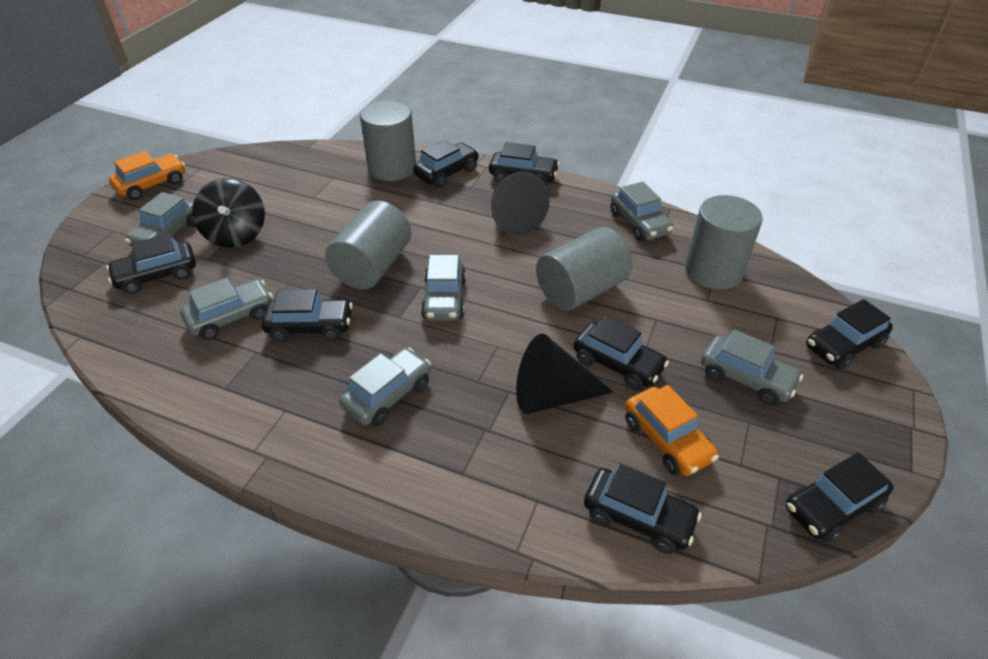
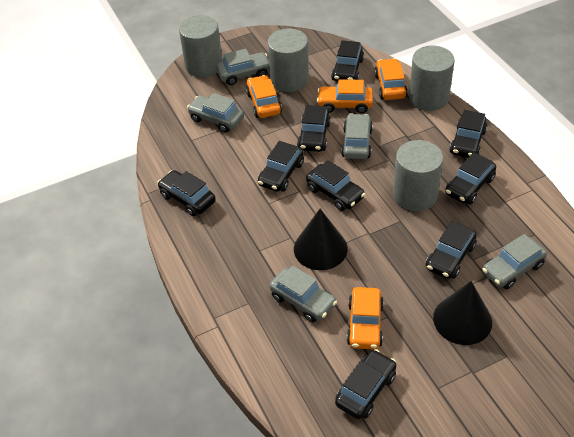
black car: [106,233,196,294] [261,289,353,342] [413,139,479,188] [489,142,560,186] [573,316,669,390] [584,463,702,554] [786,452,893,543] [806,299,893,370] = 8 -> [157,170,216,216] [258,141,304,192] [297,105,331,152] [306,160,365,211] [331,40,364,82] [335,349,396,419] [426,221,477,279] [445,152,496,205] [449,110,487,158] = 9
black spinning top: [192,178,265,248] = 1 -> none = 0
grey car: [125,192,195,247] [180,278,273,340] [339,348,431,426] [421,255,466,321] [610,182,673,241] [701,329,803,405] = 6 -> [187,93,244,133] [216,49,270,85] [269,265,337,322] [341,113,373,159] [482,234,547,289] = 5
orange car: [109,151,185,200] [625,385,719,476] = 2 -> [246,75,282,118] [317,79,373,113] [347,287,384,349] [374,58,408,100] = 4

